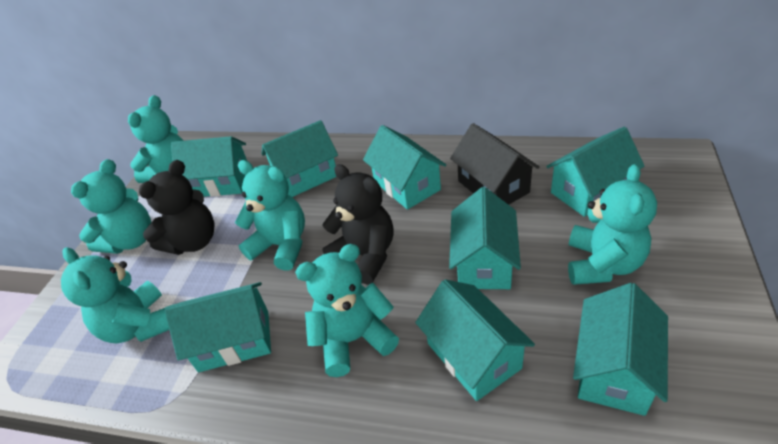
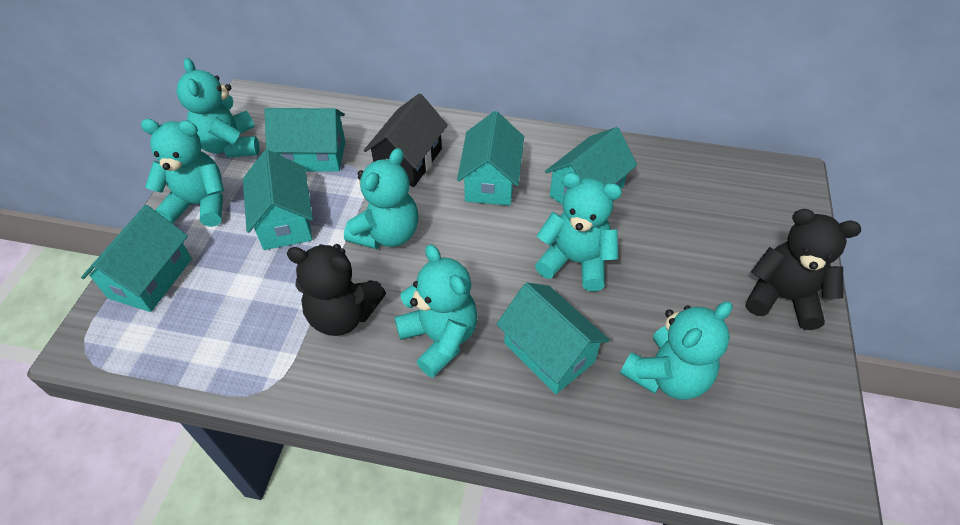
turquoise house: [165,282,271,372] [171,136,247,197] [262,120,338,197] [363,125,446,210] [415,279,535,401] [449,187,521,289] [546,127,644,217] [573,283,668,416] = 8 -> [81,205,192,312] [243,150,313,250] [264,108,345,172] [457,111,524,206] [496,283,610,394] [545,127,637,205] = 6

